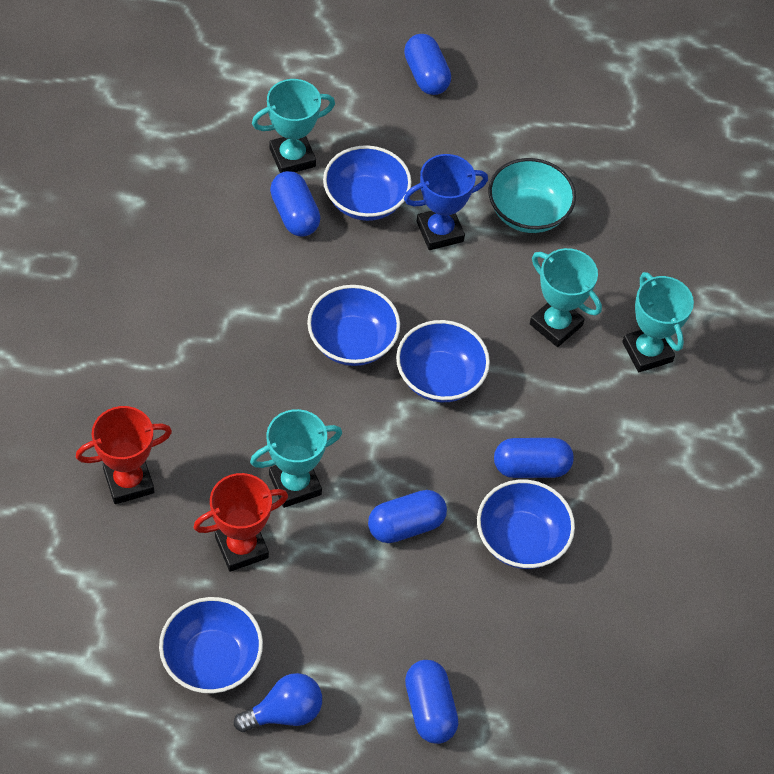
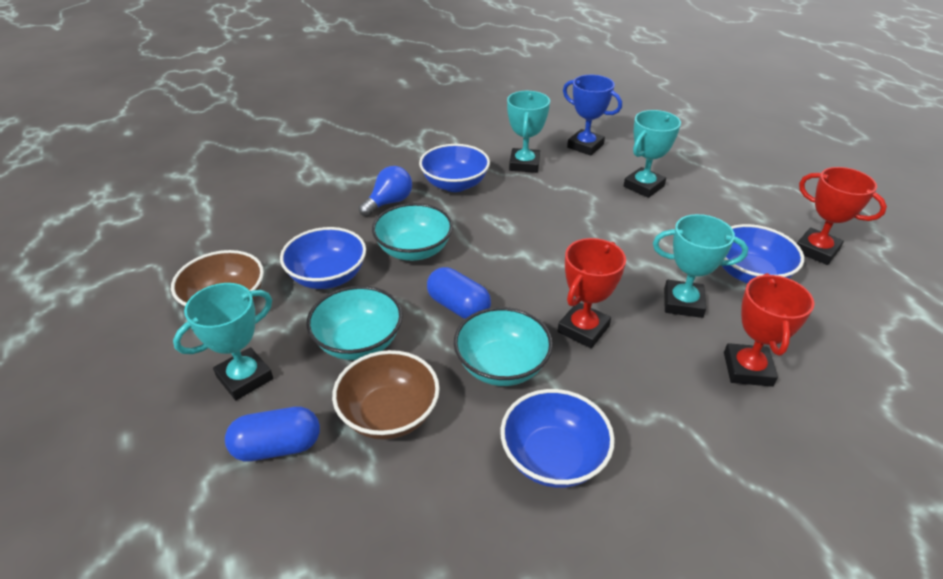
blue bowl: [159,597,263,693] [307,285,400,366] [323,145,412,221] [396,320,490,402] [477,479,575,569] = 5 -> [280,227,366,289] [419,144,490,192] [500,389,615,488] [722,224,804,283] = 4
blue capsule: [270,171,321,237] [368,490,447,543] [404,34,451,95] [405,660,458,744] [494,438,574,478] = 5 -> [225,406,320,462] [427,267,491,319] = 2
brown bowl: none = 0 -> [171,250,264,307] [332,350,440,440] = 2
red trophy: [76,406,172,504] [193,473,288,572] = 2 -> [558,238,626,348] [724,273,814,387] [797,167,887,265] = 3
turquoise bowl: [488,158,576,233] = 1 -> [306,286,403,360] [372,203,453,261] [454,307,553,386] = 3

